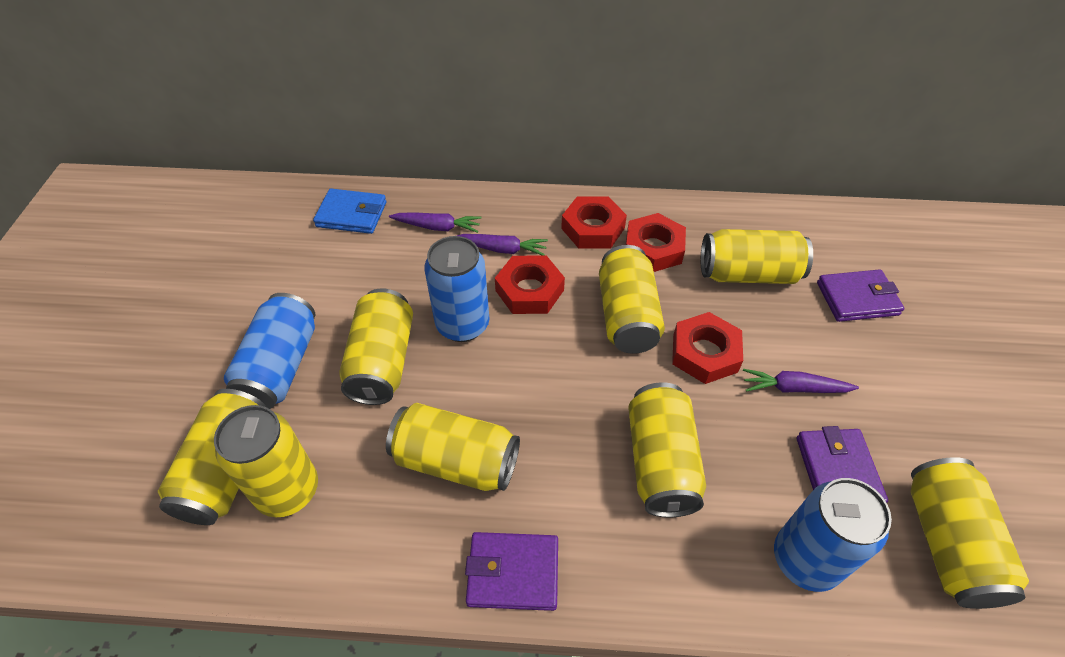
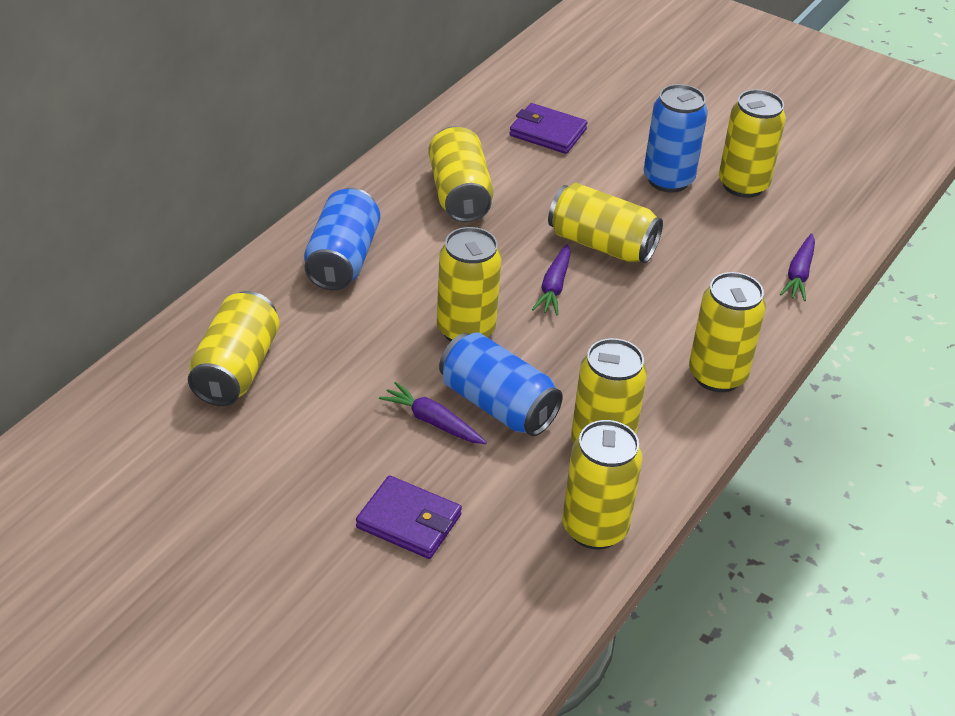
blue wallet: [313,189,387,234] = 1 -> none = 0
purple wallet: [465,532,558,611] [797,426,888,503] [817,269,904,322] = 3 -> [356,476,462,559] [509,103,588,154] = 2
red nut: [495,255,565,314] [561,196,627,248] [626,213,686,272] [672,312,743,384] = 4 -> none = 0

